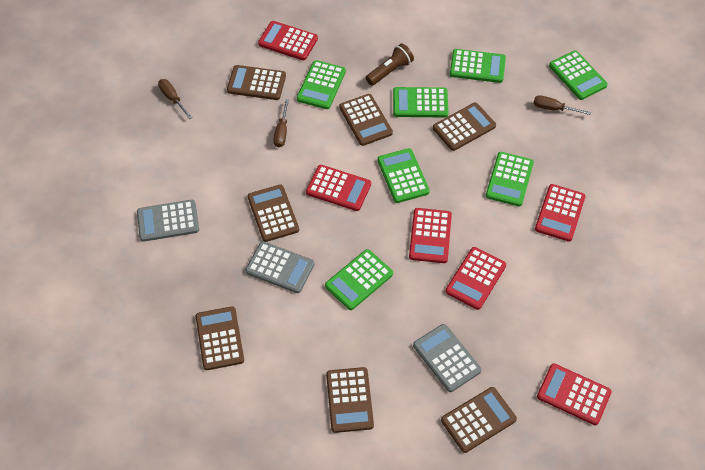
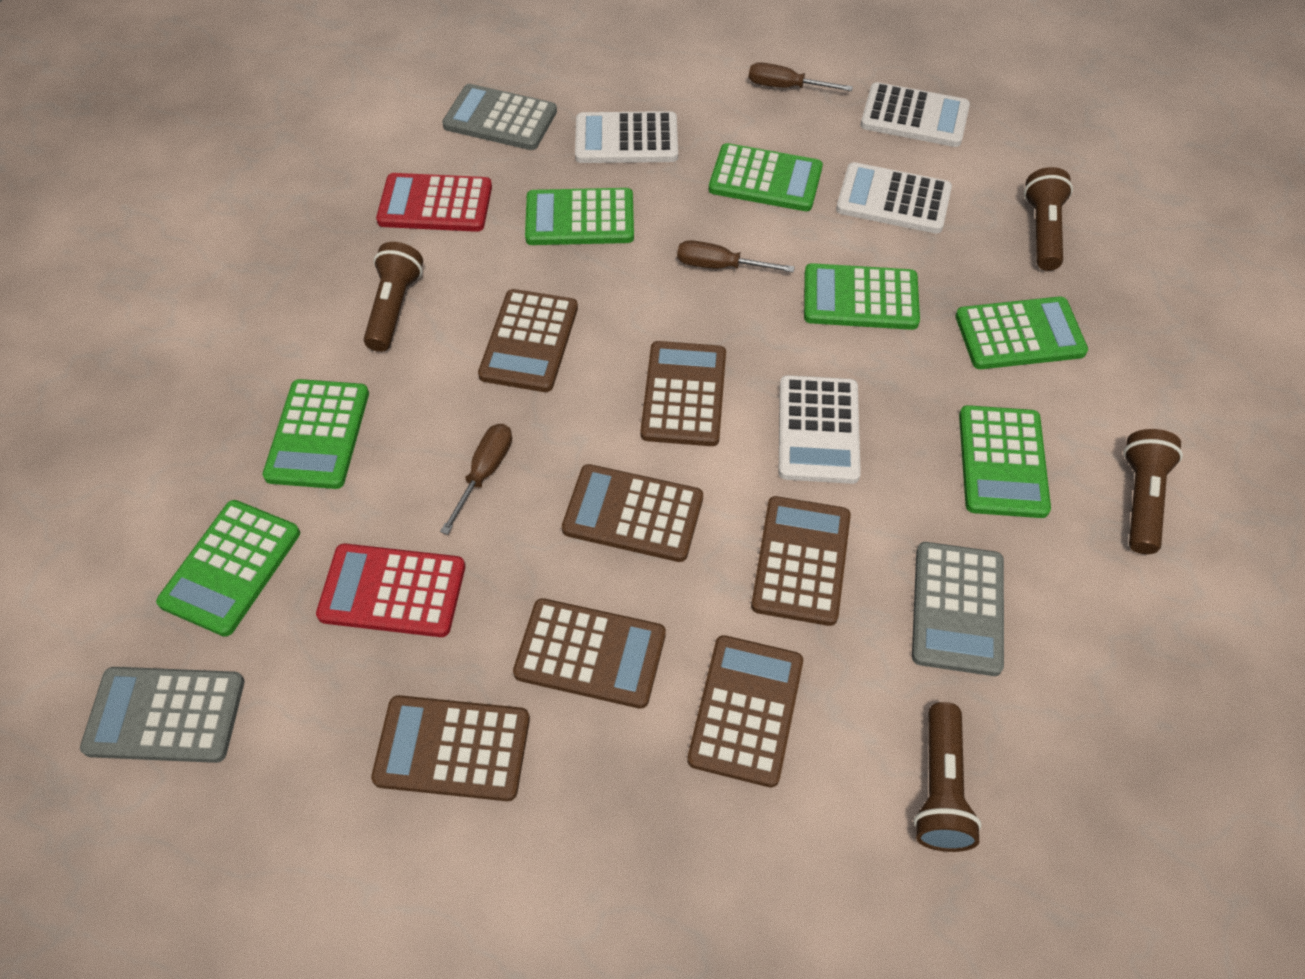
brown flashlight: [366,43,414,86] = 1 -> [364,242,423,352] [913,702,982,852] [1024,167,1073,271] [1123,429,1183,554] = 4
red calculator: [258,21,318,60] [306,165,371,211] [409,208,452,263] [445,247,506,310] [535,184,586,242] [537,363,612,425] = 6 -> [316,543,465,637] [376,173,492,232] = 2
white calculator: none = 0 -> [575,111,678,163] [779,375,861,484] [836,162,952,234] [861,82,970,147] = 4

